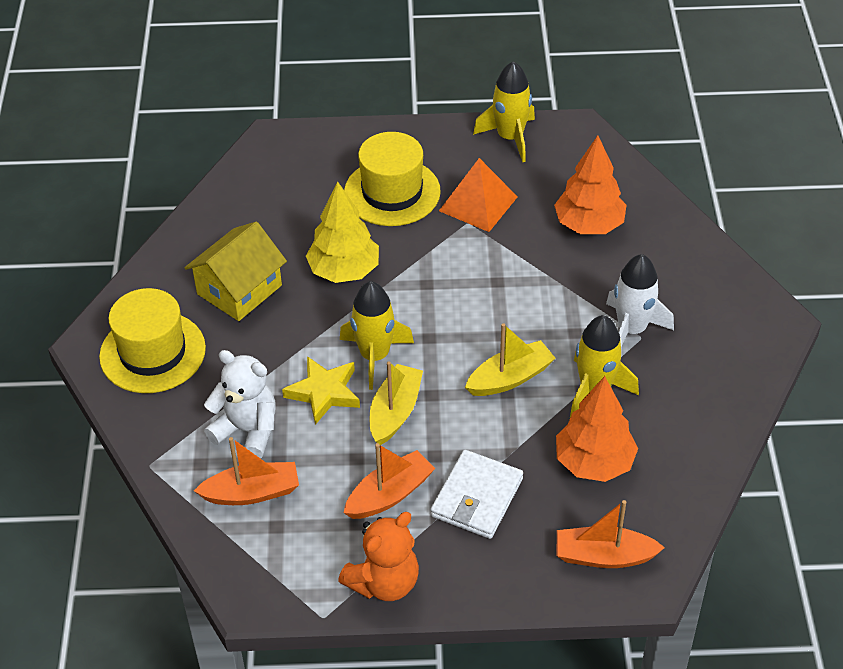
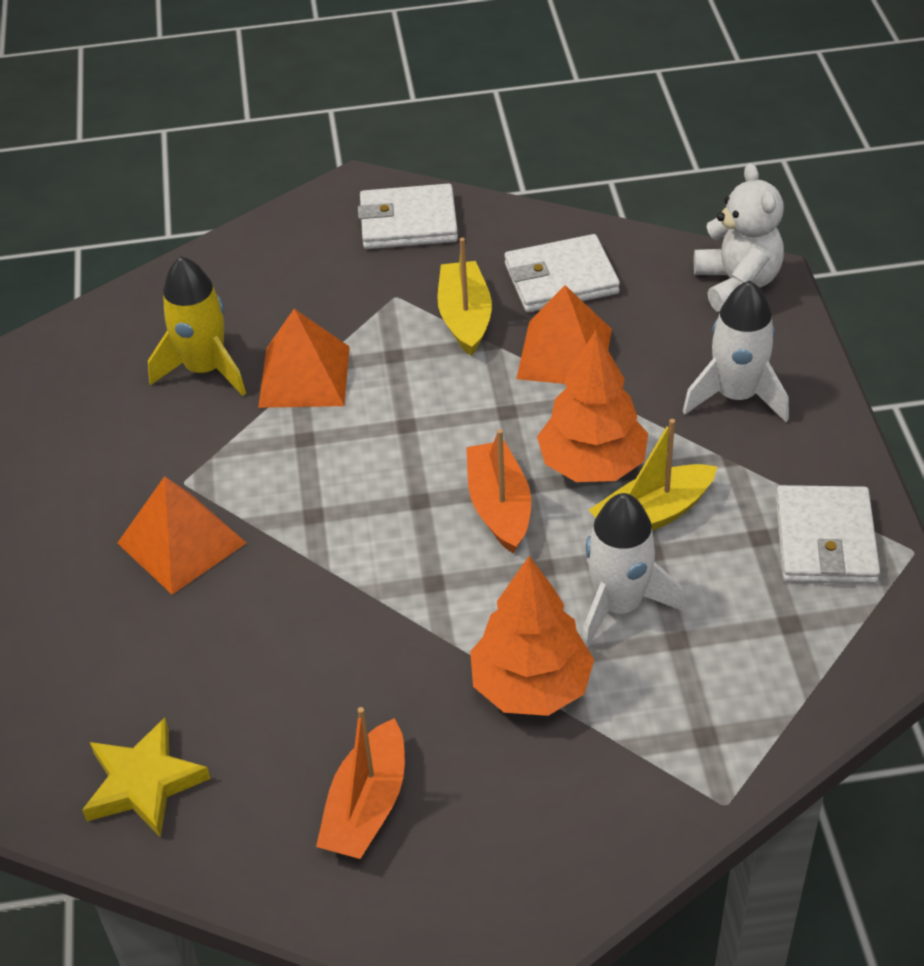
orange boat: [194,437,299,505] [344,443,435,519] [557,500,665,568] = 3 -> [316,707,405,859] [466,429,531,554] = 2
orange pyramid: [439,158,518,232] = 1 -> [117,476,246,595] [258,309,350,408] [516,285,612,384] = 3
orange teddy bear: [338,512,419,601] = 1 -> none = 0
white rocket: [606,254,674,347] = 1 -> [582,493,685,648] [683,280,789,422] = 2
white wallet: [430,450,523,539] = 1 -> [358,183,458,249] [504,234,620,312] [776,485,880,584] = 3
yellow hat: [99,288,206,393] [344,132,441,226] = 2 -> none = 0
yellow house: [184,222,287,321] = 1 -> none = 0
yellow rocket: [340,281,414,390] [473,61,535,162] [570,315,639,418] = 3 -> [148,256,246,396] = 1
yellow tree: [306,182,379,283] = 1 -> none = 0

